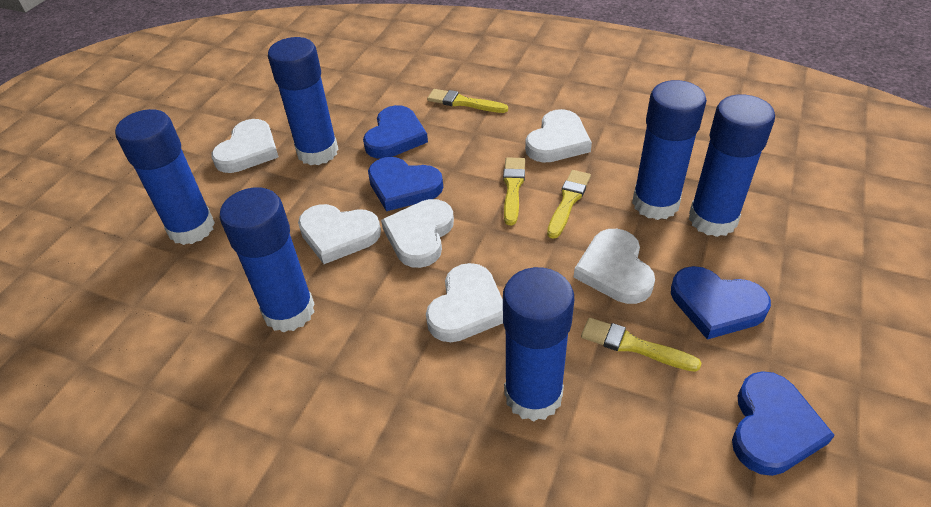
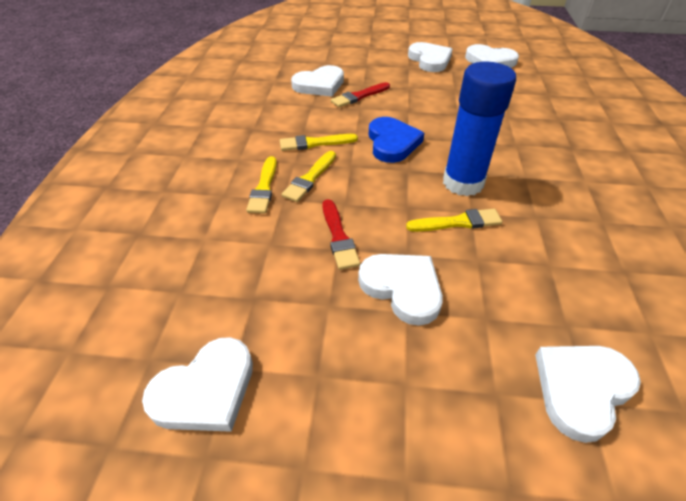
blue glue stick: [115,109,215,245] [220,188,315,333] [268,37,338,165] [503,267,574,422] [632,80,707,220] [689,94,775,237] = 6 -> [443,62,516,196] = 1
blue heart: [363,105,428,159] [368,157,443,211] [671,266,771,340] [732,371,835,476] = 4 -> [368,117,424,163] = 1
red brush: none = 0 -> [323,199,360,270] [331,82,390,107] = 2

